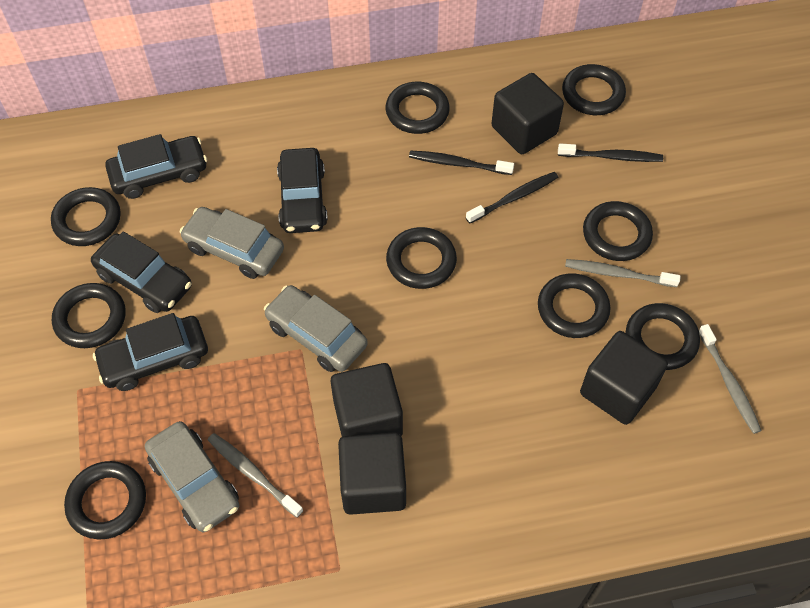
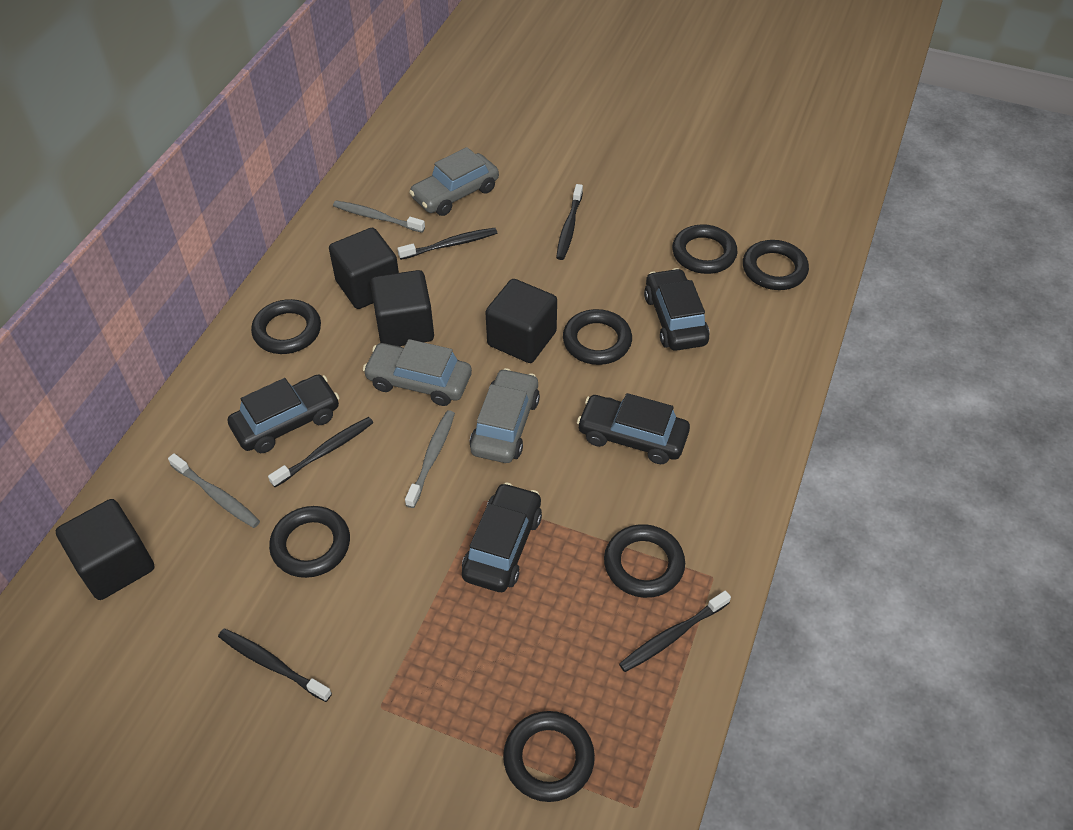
black ring: [51,187,121,246] [52,283,125,348] [64,461,146,539] [386,82,450,134] [386,227,457,289] [538,273,611,338] [562,64,626,115] [583,201,653,261] [626,303,700,370] = 9 -> [251,299,321,354] [269,506,350,578] [503,711,595,802] [563,309,632,365] [604,524,685,598] [672,224,737,274] [743,240,809,290] = 7
black toothbrush: [409,151,514,175] [466,172,558,224] [558,143,663,162] = 3 -> [218,629,332,702] [268,417,374,487] [397,228,497,260] [556,184,583,260] [619,591,731,672] = 5

